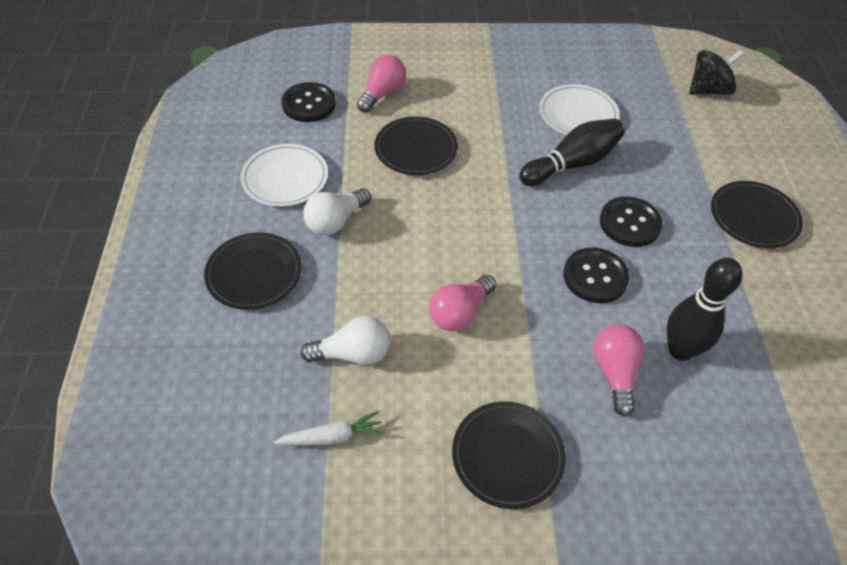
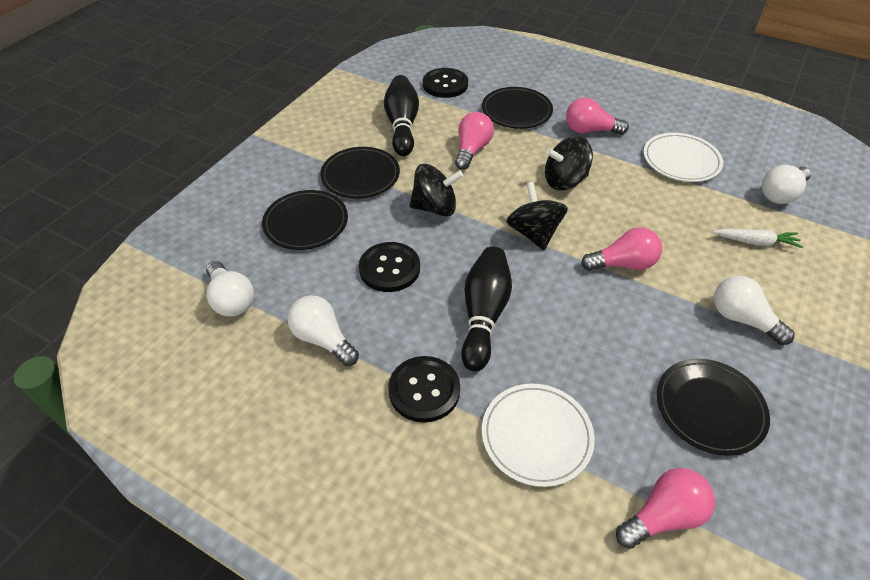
black spinning top: [689,49,744,95] = 1 -> [410,164,463,217] [506,182,568,250] [545,136,593,190] = 3
pink light bulb: [357,55,406,113] [429,275,496,331] [594,324,645,417] = 3 -> [455,112,494,170] [566,98,629,135] [581,227,662,271] [616,468,715,549] = 4
white light bulb: [301,316,390,365] [303,188,371,235] = 2 -> [206,261,254,317] [287,295,359,366] [714,276,795,345] [762,165,811,204] = 4

